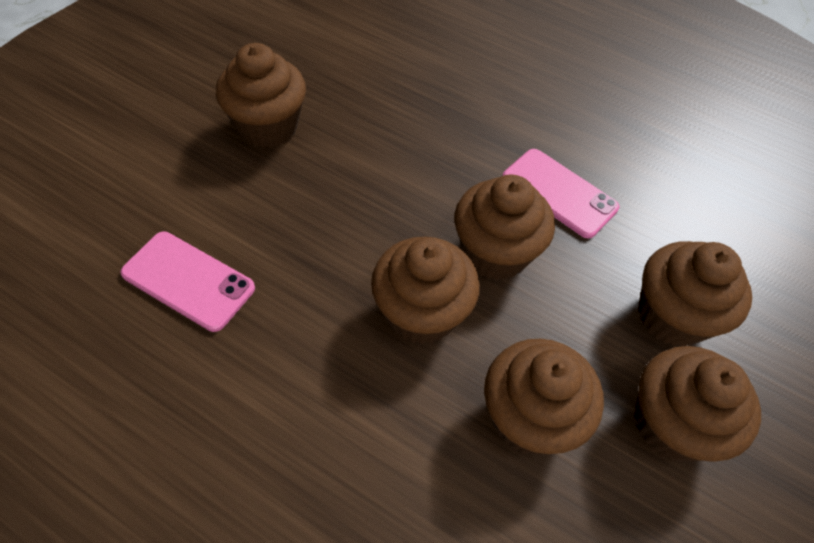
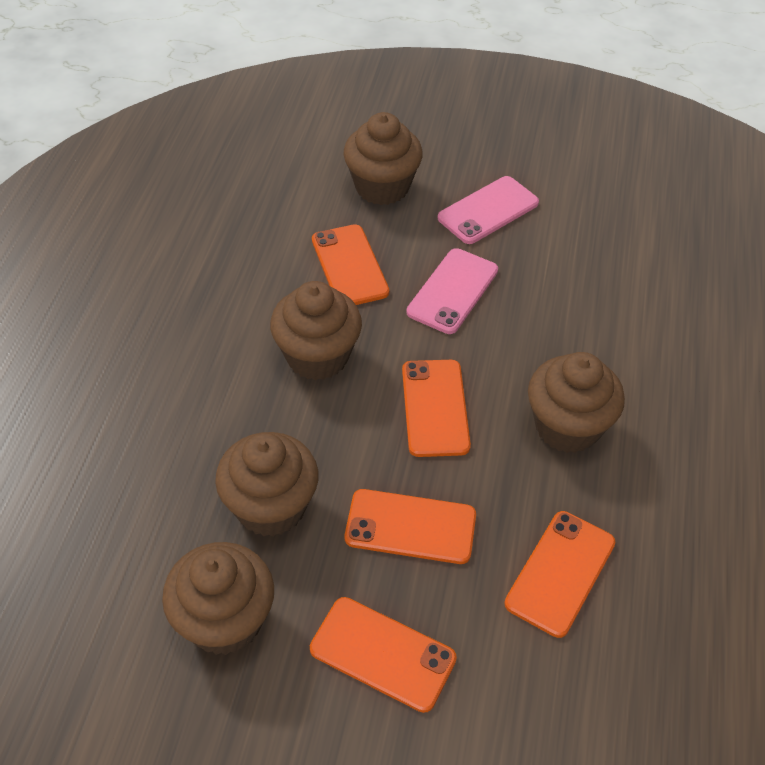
brown cupcake: [216,43,306,148] [371,237,480,344] [454,174,555,280] [484,339,604,455] [634,346,761,462] [638,241,752,346] = 6 -> [162,542,274,655] [215,432,318,536] [270,281,362,380] [343,112,423,205] [528,352,625,453] = 5
orange phone: none = 0 -> [310,597,457,713] [312,224,389,305] [345,489,476,564] [402,360,471,457] [504,511,616,638] = 5

